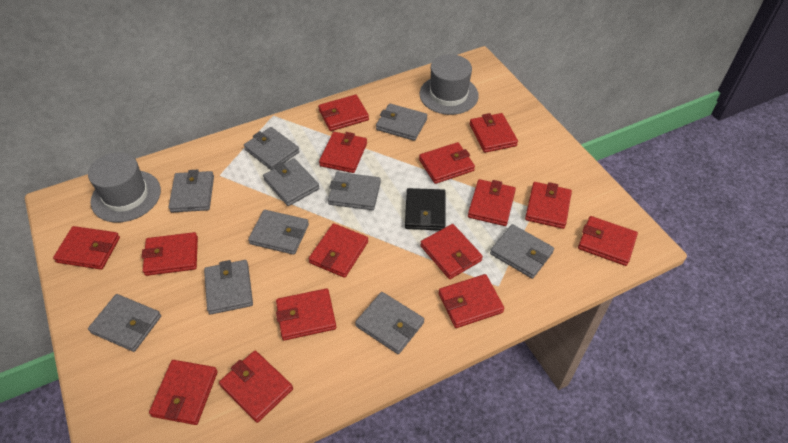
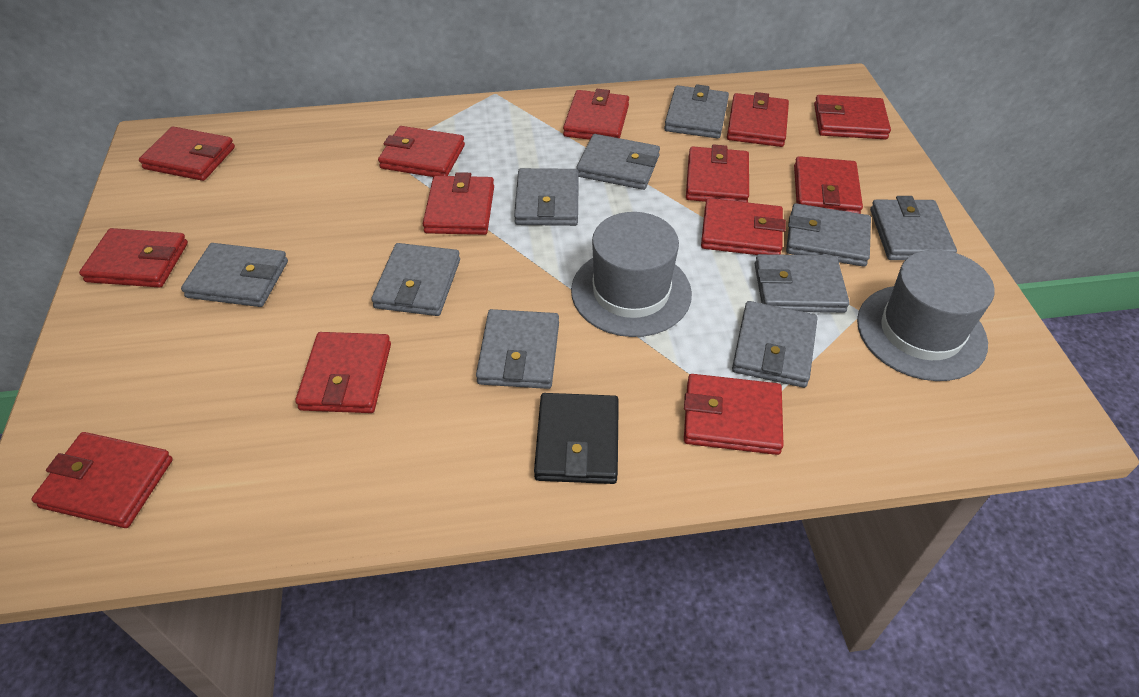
red wallet: [53,226,120,270] [141,232,198,276] [149,360,218,425] [219,351,293,423] [276,288,336,341] [309,223,368,278] [318,95,369,131] [319,132,367,173] [419,142,475,184] [420,224,483,279] [439,274,504,328] [468,179,516,226] [470,113,518,153] [525,182,572,229] [578,216,638,266] = 15 -> [31,432,173,528] [79,228,188,288] [139,127,235,181] [295,332,391,413] [378,126,465,177] [423,172,494,235] [563,89,629,140] [684,374,784,455] [686,144,749,202] [701,198,786,255] [727,92,789,147] [794,156,863,214] [814,95,891,139] = 13

